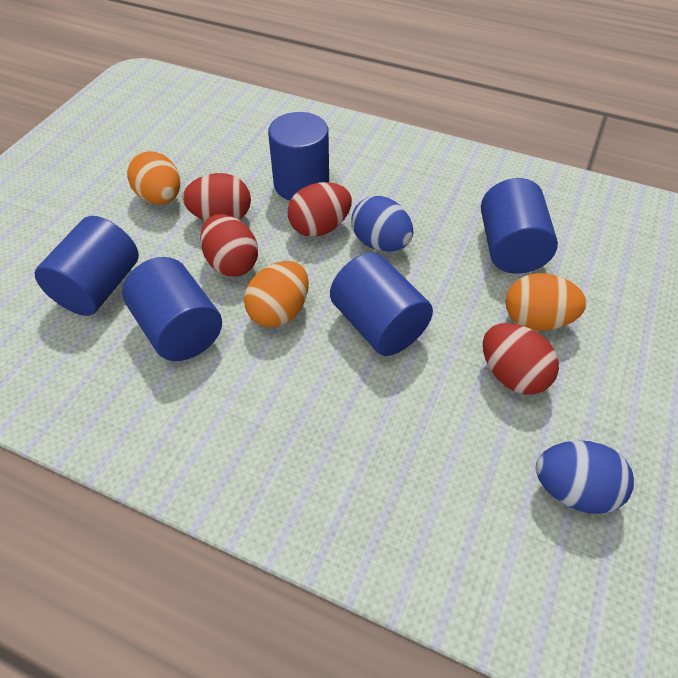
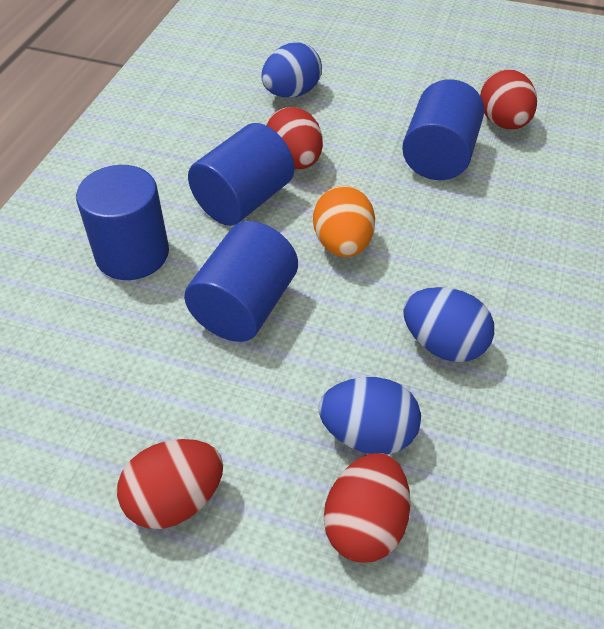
blue cylinder: [35,216,139,316] [122,257,222,361] [268,112,329,200] [330,252,433,356] [481,178,558,274] = 5 -> [76,165,169,280] [184,221,298,342] [188,123,294,226] [402,79,484,180] = 4
blue egg: [351,196,413,252] [536,440,634,514] = 2 -> [261,42,322,97] [319,377,421,455] [403,287,494,362] = 3
orange egg: [127,151,180,205] [244,261,309,327] [506,273,586,331] = 3 -> [313,186,375,257] = 1

